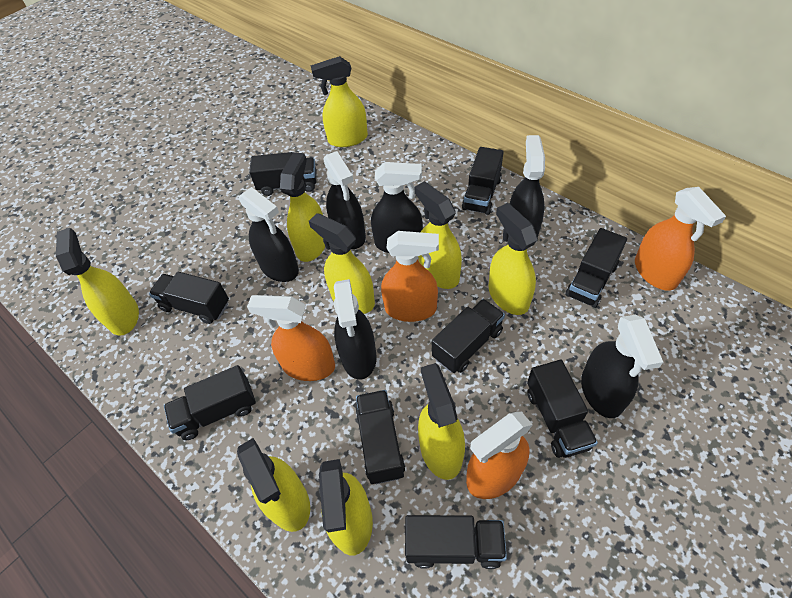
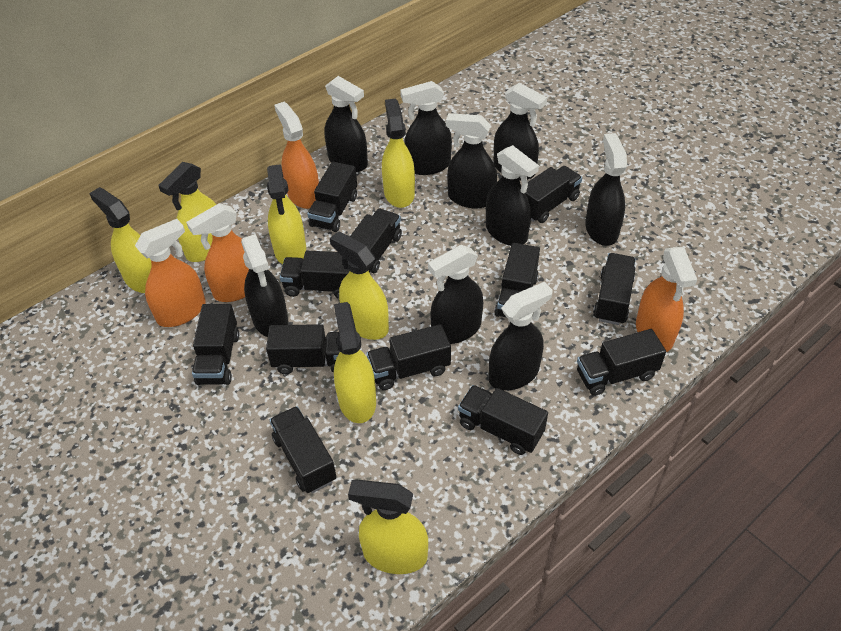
black spray bottle: [238,187,299,282] [323,151,366,249] [334,279,377,379] [371,162,423,253] [510,135,545,237] [581,315,663,418] = 6 -> [241,234,288,337] [324,76,368,172] [400,81,452,175] [428,245,483,344] [446,113,497,208] [486,145,539,246] [489,282,553,391] [494,83,547,180] [585,133,627,246] = 9
black truck: [149,272,229,324] [164,365,256,440] [249,152,316,196] [356,390,405,484] [405,515,507,569] [432,299,505,373] [462,147,503,215] [527,360,598,458] [565,228,627,308] = 9 -> [192,304,239,385] [266,324,340,374] [270,406,337,493] [280,250,350,299] [307,162,357,232] [350,208,402,273] [367,324,451,390] [458,385,548,455] [494,243,540,318] [525,166,582,223] [577,329,666,396] [593,253,636,325] = 12
yellow spray bottle: [56,228,139,336] [237,438,310,532] [280,152,325,262] [309,213,375,314] [311,56,368,147] [319,459,373,555] [414,181,462,289] [418,363,465,480] [489,203,538,315] = 9 -> [89,187,152,293] [158,162,217,262] [267,164,306,264] [330,231,389,340] [334,302,376,423] [348,479,428,574] [382,98,415,208] = 7

